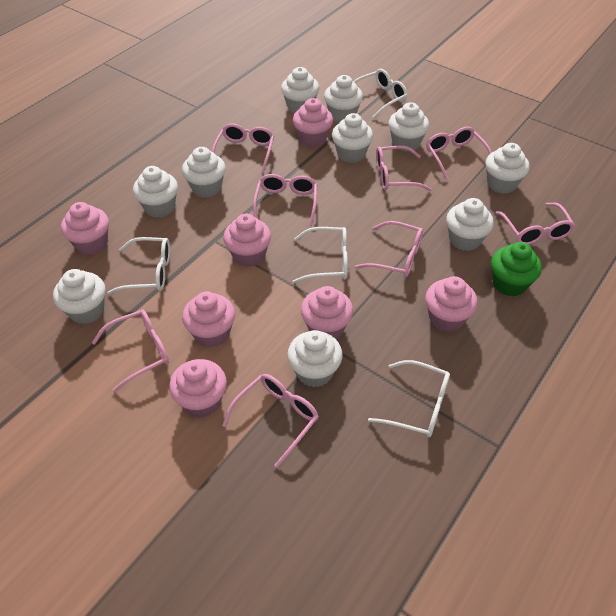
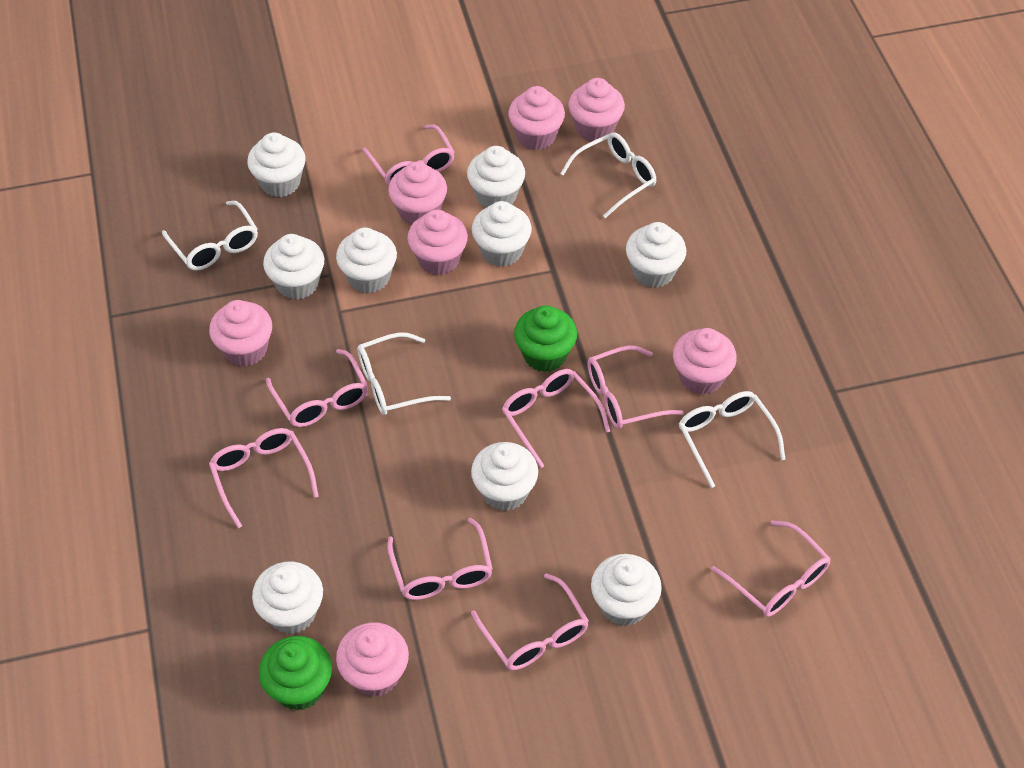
green cupcake: [491,242,542,297] = 1 -> [259,636,332,710] [514,305,577,372] = 2
white cupcake: [53,269,106,324] [133,166,178,218] [182,147,226,198] [281,67,319,113] [287,330,343,387] [324,75,363,122] [332,113,373,163] [388,102,429,152] [446,198,494,251] [486,143,530,194] = 10 -> [247,133,306,197] [252,562,323,634] [263,234,324,300] [336,228,397,293] [467,146,525,208] [471,442,538,511] [472,201,532,267] [591,554,662,626] [626,222,686,288] = 9

